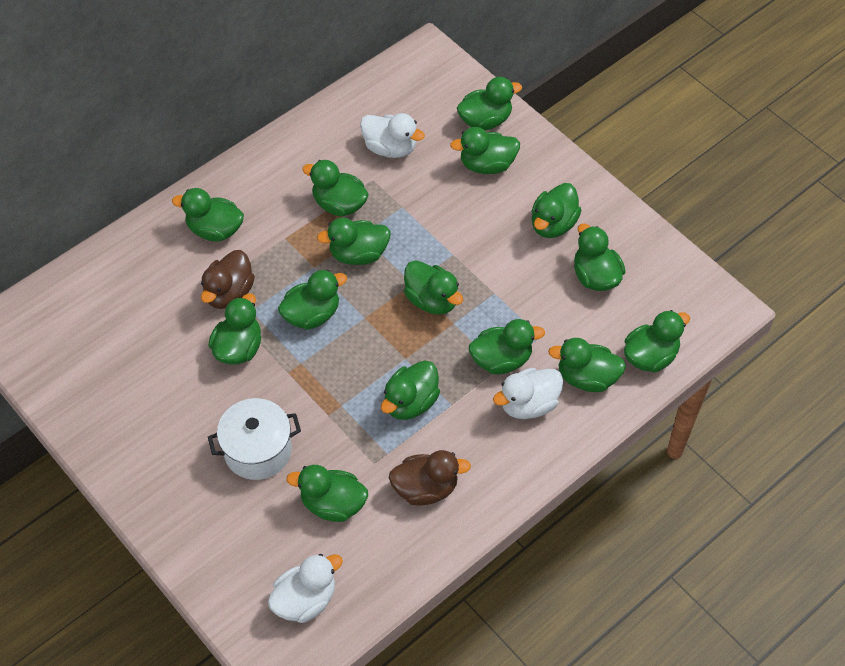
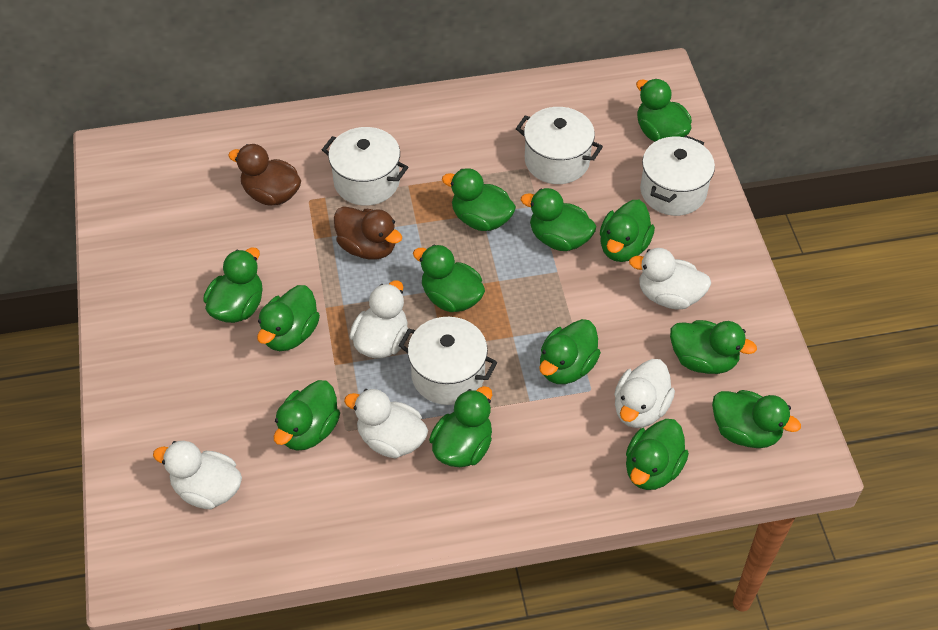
green duck: [172,188,244,241] [208,294,261,365] [278,270,347,330] [286,465,368,522] [302,160,369,216] [317,218,391,265] [381,360,440,420] [404,260,463,315] [450,127,520,174] [457,77,522,130] [469,319,545,374] [531,183,582,238] [548,338,626,392] [574,224,625,291] [624,310,690,373] = 15 -> [203,247,263,323] [257,285,320,351] [274,380,340,451] [413,245,485,312] [429,386,492,467] [442,168,516,231] [521,188,596,251] [540,319,601,384] [600,200,655,262] [626,419,689,490] [636,79,692,141] [670,320,757,374] [712,390,801,448] = 13
white duck: [268,554,343,623] [360,113,425,158] [493,368,563,419] = 3 -> [153,441,242,509] [344,389,428,458] [349,280,408,358] [614,359,675,428] [629,248,711,309] = 5
white pot: [208,398,301,480] = 1 -> [322,127,408,206] [398,317,497,405] [516,107,603,184] [640,136,715,216] = 4

